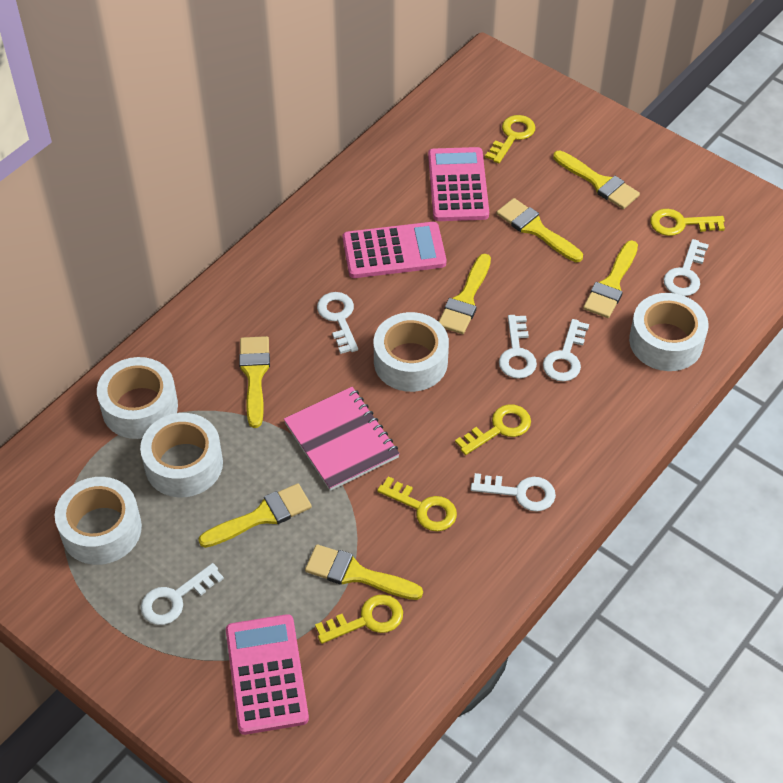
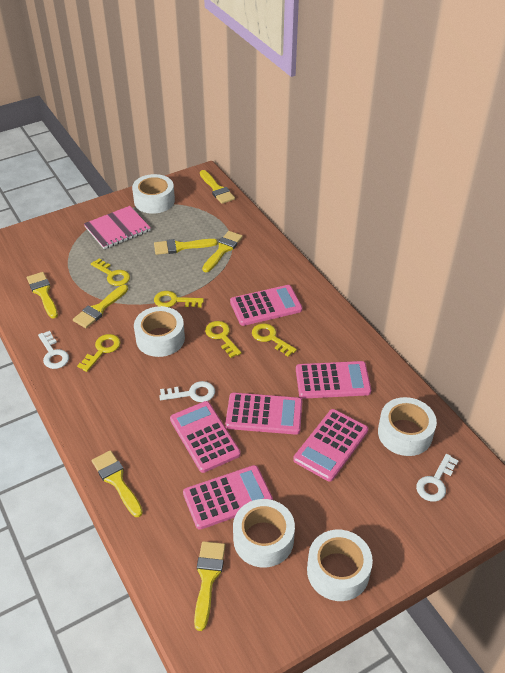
pink calculator: [226,614,309,735] [343,222,446,278] [428,147,489,221] = 3 -> [170,401,241,473] [183,465,273,530] [225,393,302,435] [230,285,302,326] [293,409,368,482] [296,361,371,399] = 6
white key: [141,563,224,625] [317,292,358,354] [471,473,556,512] [499,315,537,379] [543,319,589,382] [663,239,709,296] = 6 -> [38,331,69,369] [159,381,215,402] [416,454,459,502] = 3

